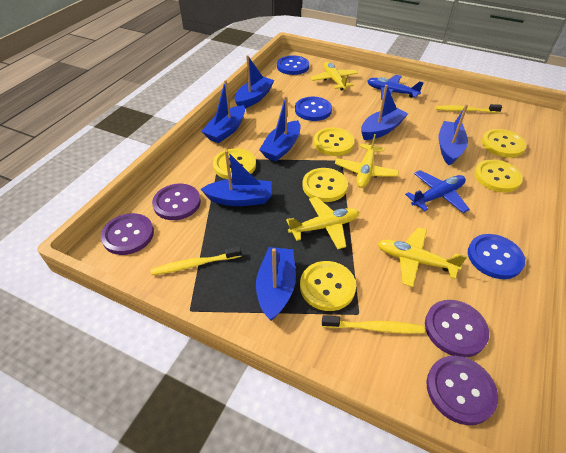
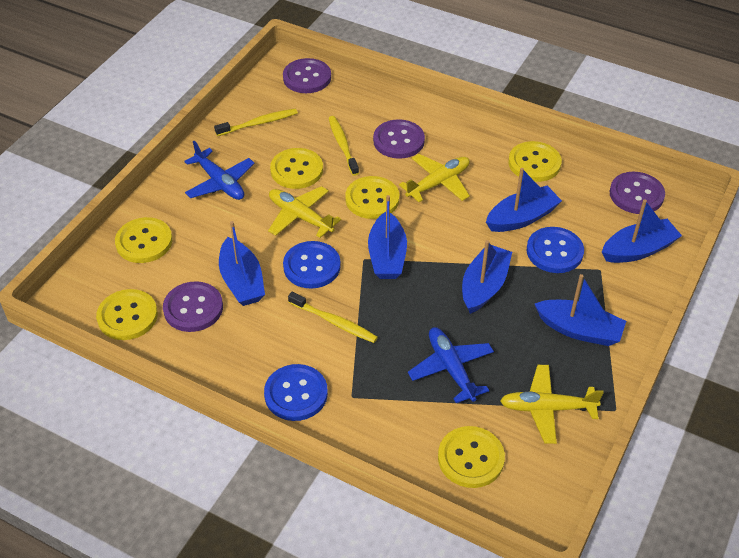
blue boat: [201,80,245,143] [201,150,272,206] [235,55,274,108] [256,247,296,321] [259,96,301,161] [361,85,408,140] [438,104,468,165] = 7 -> [219,221,265,306] [368,195,407,279] [462,240,512,314] [486,168,562,232] [535,274,626,346] [602,199,682,263] = 6
yellow plane: [286,197,359,249] [310,61,358,91] [335,134,399,188] [378,227,467,287] = 4 -> [268,186,341,238] [399,154,470,202] [500,365,604,444] = 3

